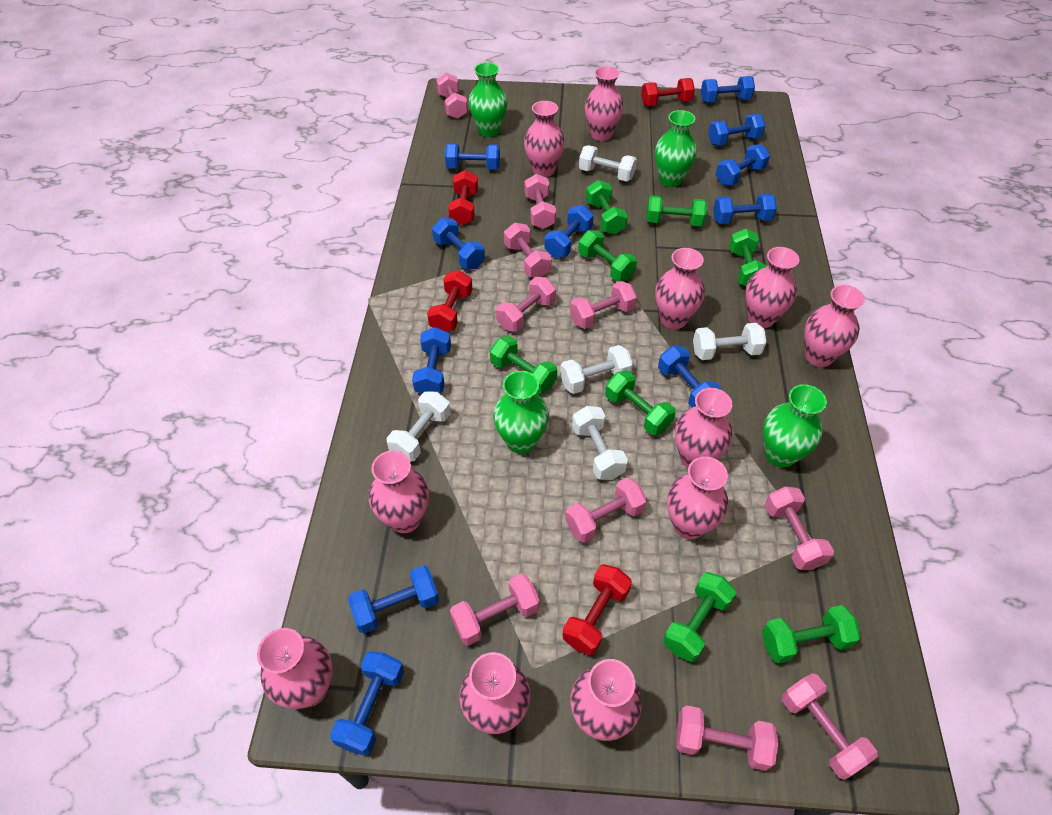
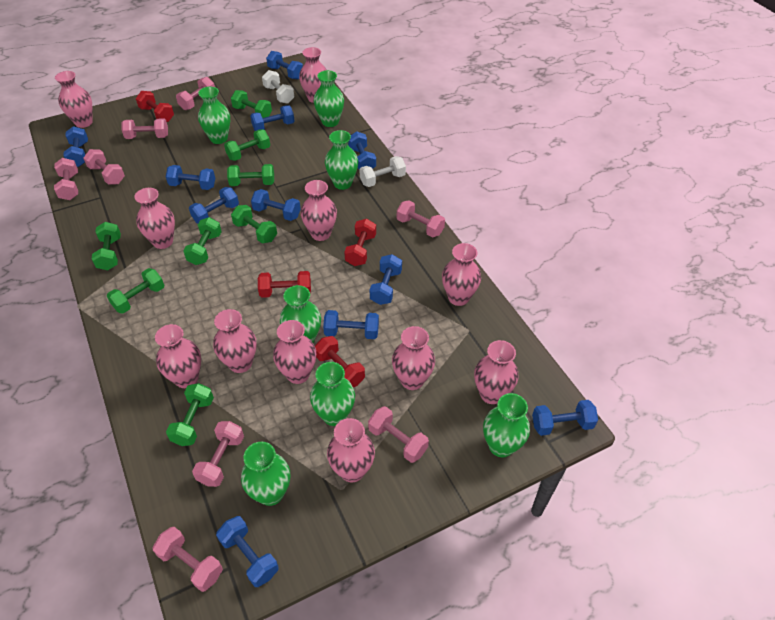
green vase: [469,62,507,137] [493,371,549,454] [655,110,697,187] [763,384,827,468] = 4 -> [198,87,230,144] [241,442,290,506] [280,285,321,343] [310,362,355,426] [314,70,344,127] [325,130,358,190] [483,393,530,457] = 7
pink dumbbell: [436,73,468,119] [450,573,540,646] [496,277,556,332] [504,223,552,277] [525,174,556,229] [565,477,647,543] [570,281,637,329] [676,705,778,771] [765,486,834,570] [782,673,878,780] = 10 -> [54,158,78,200] [83,149,125,185] [122,118,168,139] [153,527,223,592] [176,77,215,110] [192,421,244,487] [368,406,429,463] [397,200,445,237] = 8
white dumbbell: [386,391,451,462] [560,345,633,394] [572,406,628,480] [579,145,637,182] [693,323,767,360] = 5 -> [262,70,294,104] [360,156,406,187] = 2

